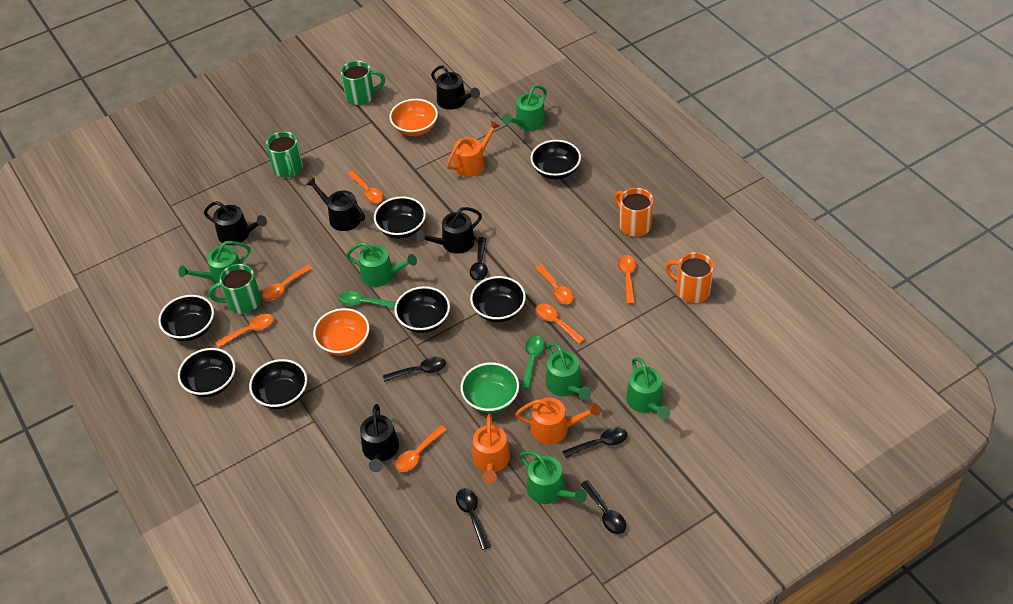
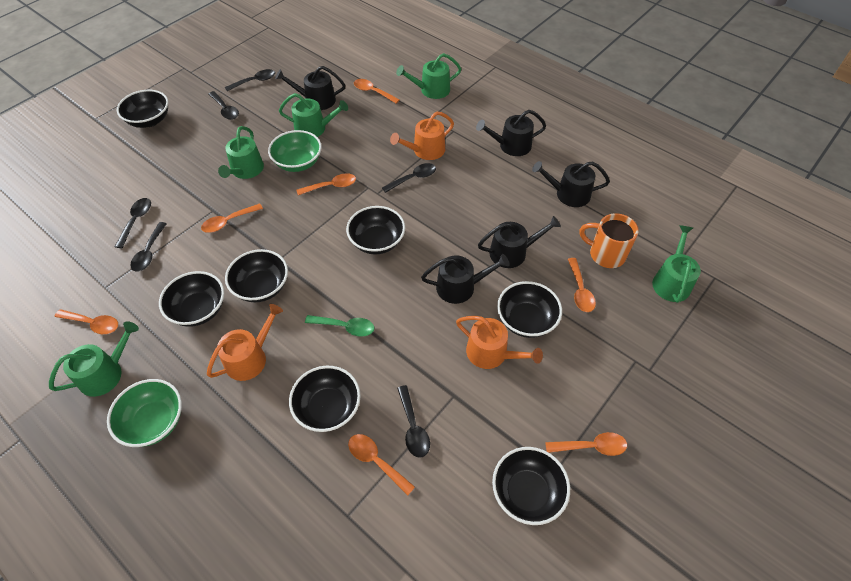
black spoon: [383,357,446,382] [456,488,491,550] [470,237,488,281] [563,428,627,458] [580,480,626,534] = 5 -> [115,198,151,249] [131,222,167,272] [208,91,239,120] [225,69,275,91] [382,163,436,193] [397,385,430,458] = 6
green bowl: [461,362,519,413] = 1 -> [107,379,182,447] [268,130,322,172] = 2
green mug: [208,264,261,314] [266,131,303,178] [341,61,385,105] = 3 -> none = 0
green spoon: [338,291,396,308] [521,335,544,389] = 2 -> [305,315,374,337] = 1
green watering can: [179,241,251,284] [346,242,417,287] [502,85,547,131] [520,451,587,504] [546,343,591,400] [626,357,670,419] = 6 -> [49,321,139,397] [218,126,264,179] [279,93,348,137] [396,53,461,99] [652,225,701,303] = 5
orange bowl: [313,308,370,356] [389,99,438,136] = 2 -> none = 0
orange mug: [615,188,653,236] [665,252,714,303] = 2 -> [579,213,639,268] = 1

